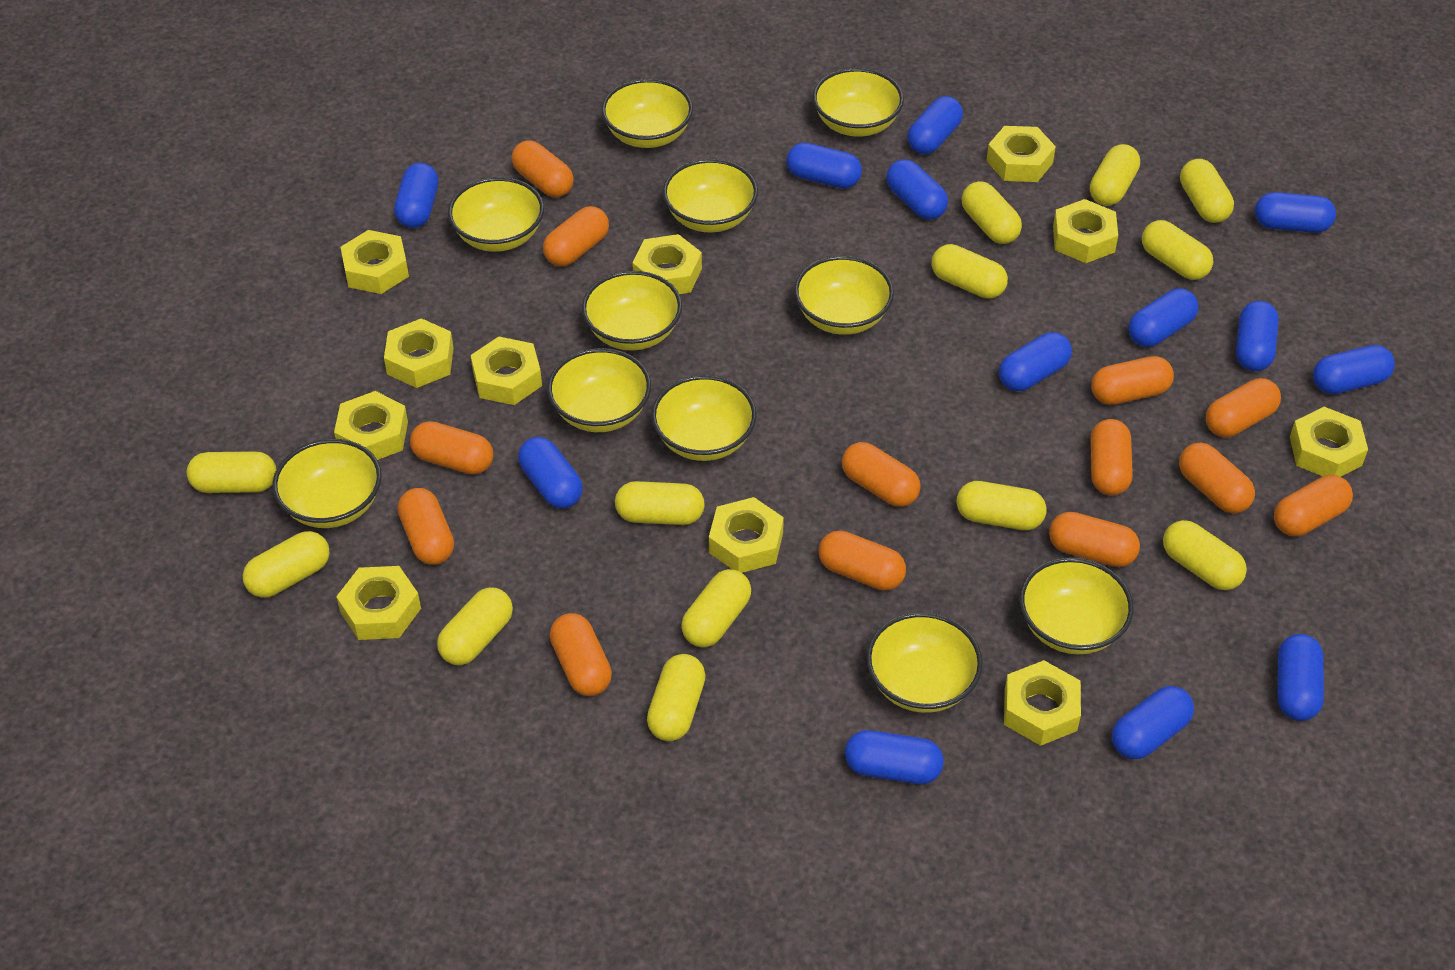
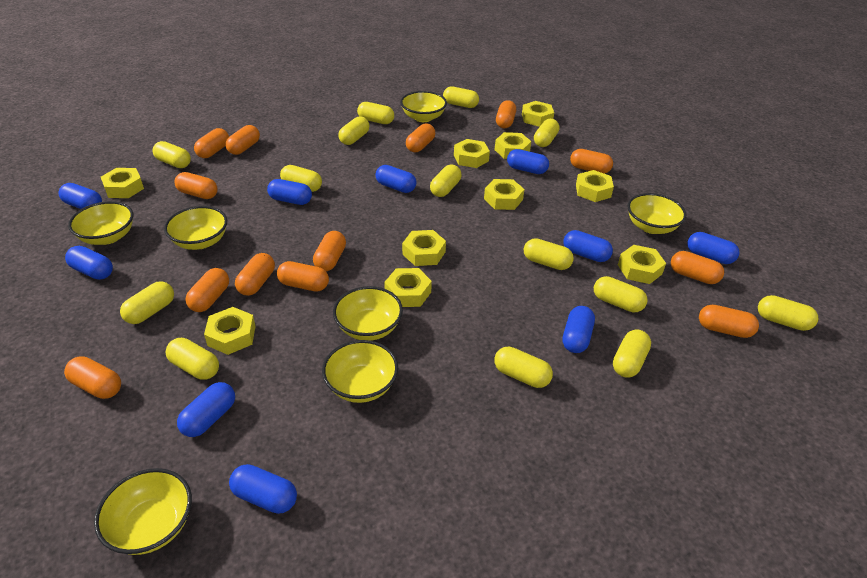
blue capsule: [394,163,438,228] [518,437,583,509] [786,143,862,189] [845,730,944,784] [886,159,948,220] [908,96,963,154] [999,332,1072,391] [1112,686,1194,759] [1129,288,1198,347] [1236,301,1279,371] [1255,192,1336,233] [1277,634,1324,721] [1313,345,1395,394] = 13 -> [59,183,102,209] [65,246,113,280] [177,382,235,437] [229,464,297,514] [267,179,312,205] [375,165,416,193] [507,149,549,174] [563,230,613,262] [563,306,595,353] [687,232,739,264] = 10
yellow bowl: [273,439,382,528] [448,177,544,252] [547,348,651,432] [582,271,682,351] [601,79,693,148] [651,375,757,461] [663,159,758,232] [794,256,894,335] [813,68,904,137] [866,612,983,713] [1019,557,1134,654] = 11 -> [68,201,133,245] [94,468,192,555] [164,206,227,250] [322,340,398,403] [333,286,403,341] [400,91,447,122] [627,193,686,234] = 7
yellow capsule: [187,451,277,493] [243,531,330,598] [437,587,513,665] [615,481,705,525] [647,654,706,741] [681,569,751,647] [932,244,1008,299] [957,481,1046,530] [962,181,1022,244] [1090,144,1140,206] [1142,220,1213,280] [1163,520,1247,590] [1180,159,1234,223] = 13 -> [120,281,174,324] [153,141,191,168] [166,338,219,380] [280,165,322,192] [338,116,370,145] [357,102,394,124] [430,165,461,197] [443,86,479,108] [494,347,553,388] [524,238,574,270] [534,119,559,147] [594,276,648,312] [613,329,651,378] [758,295,819,331] = 14
yellow nut: [334,391,408,460] [336,566,421,640] [341,230,409,294] [384,318,454,388] [471,337,542,405] [632,234,702,294] [709,497,784,573] [986,126,1056,182] [1004,660,1081,746] [1053,199,1118,263] [1290,407,1368,477] = 11 -> [101,168,144,198] [204,307,256,355] [384,268,432,307] [402,230,446,266] [454,139,490,168] [484,179,524,210] [495,132,531,159] [522,101,554,127] [576,170,614,202] [618,245,666,284] = 10

